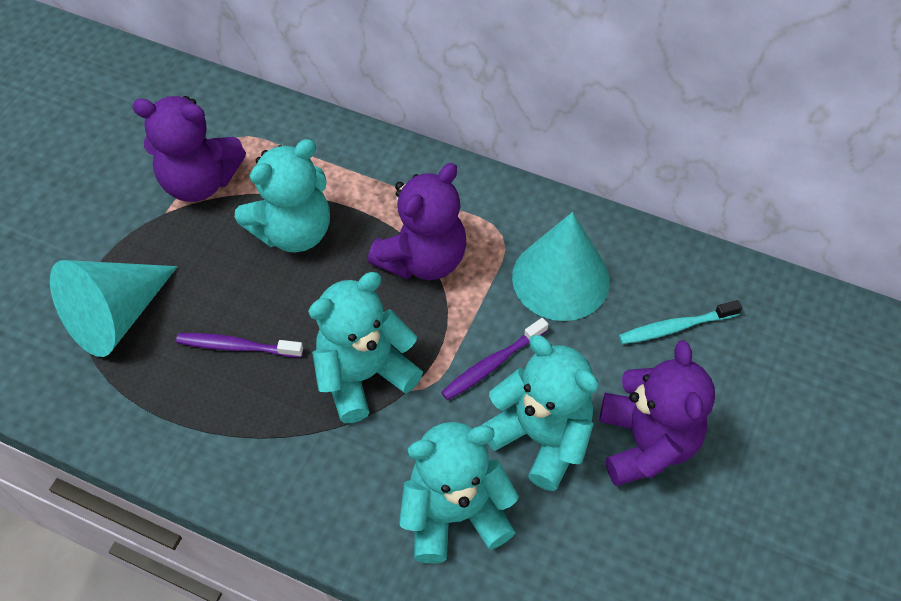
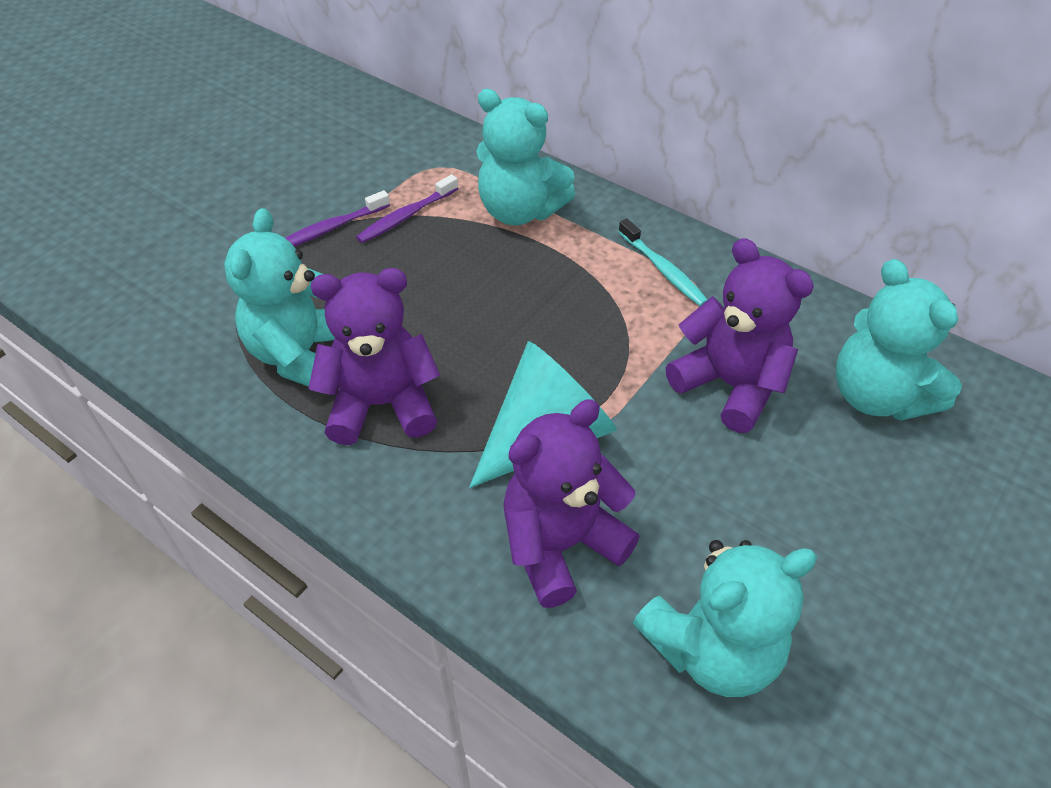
turquoise cone: [50,260,178,357] [512,212,610,321] = 2 -> [469,341,617,488] = 1

